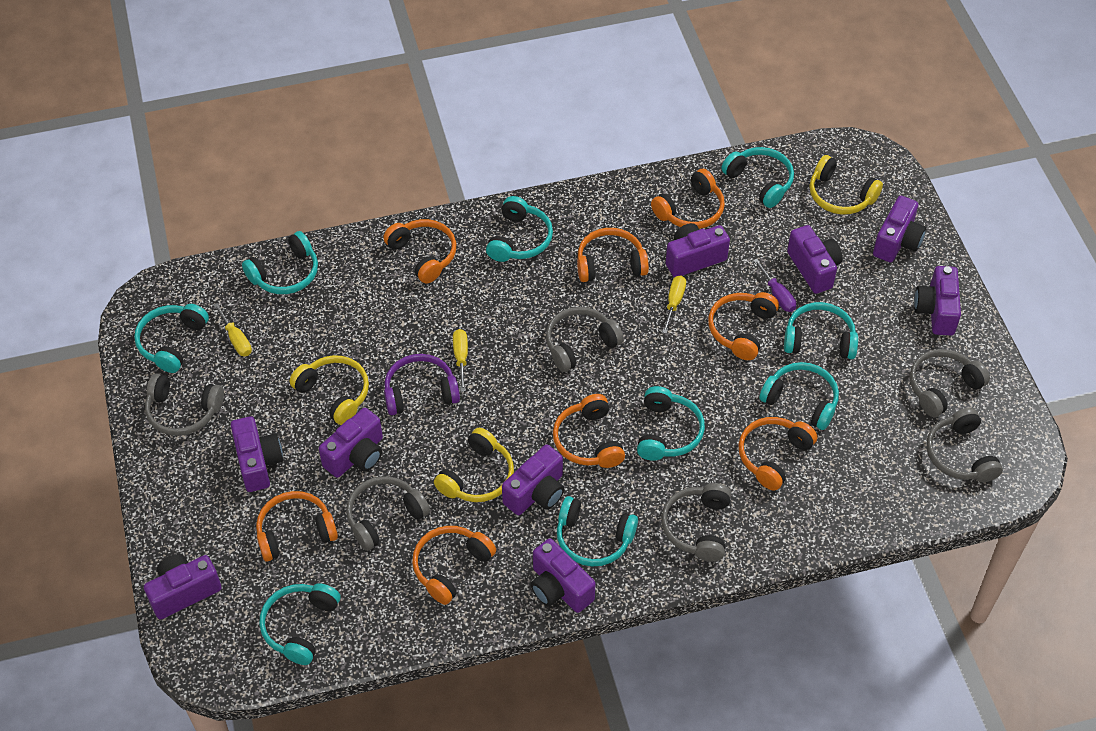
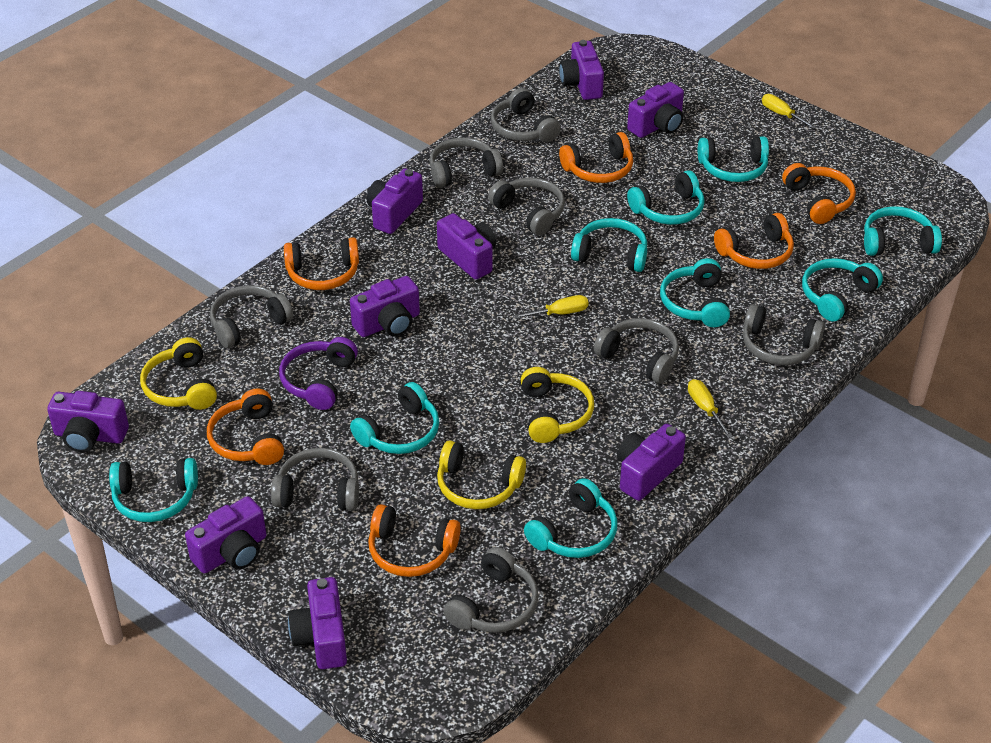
grey headphones: [145,373,224,436] [346,476,430,551] [546,307,624,372] [662,483,731,562] [910,349,990,417] [926,408,1003,482] = 6 -> [210,285,293,348] [271,448,359,511] [430,137,503,188] [443,547,539,633] [488,178,565,236] [491,88,561,142] [594,318,679,383] [743,304,825,365] = 8
orange headphones: [256,491,338,562] [383,219,456,283] [412,526,496,605] [553,394,625,468] [577,228,649,282] [651,169,725,229] [708,292,779,360] [738,417,817,490] = 8 -> [207,388,284,465] [284,237,359,290] [368,504,461,577] [559,132,633,183] [714,213,794,269] [782,163,856,224] = 6
purple screwdriver: [753,259,796,312] = 1 -> none = 0

